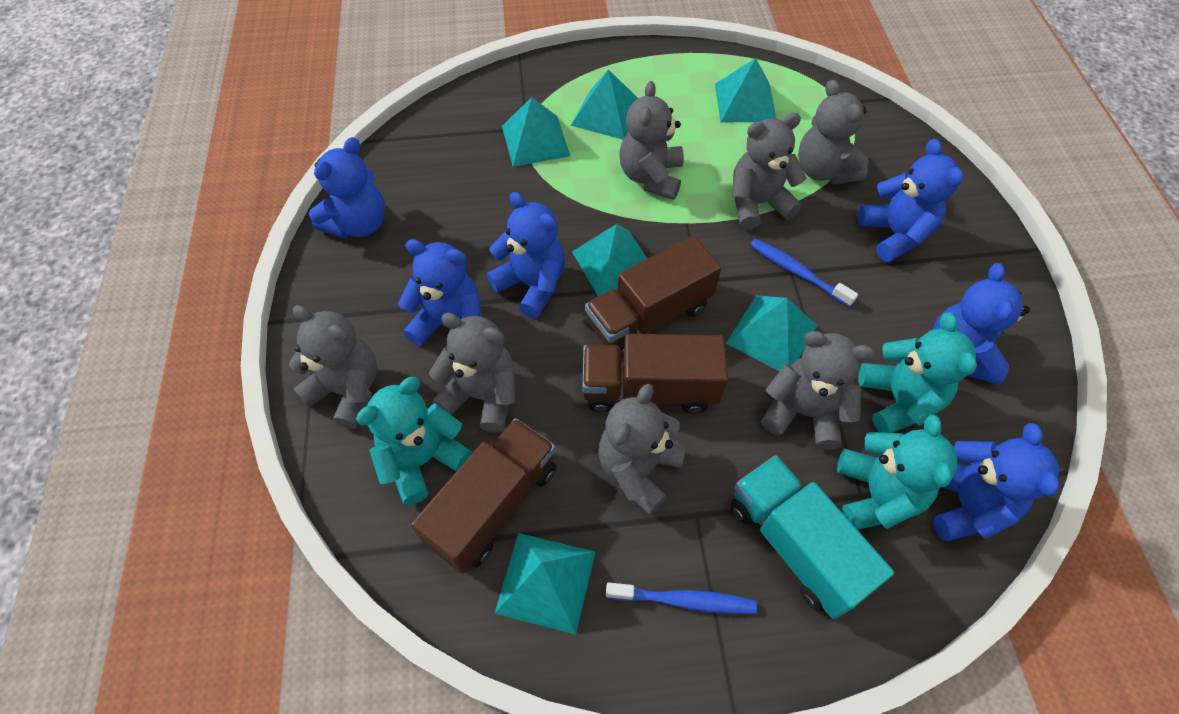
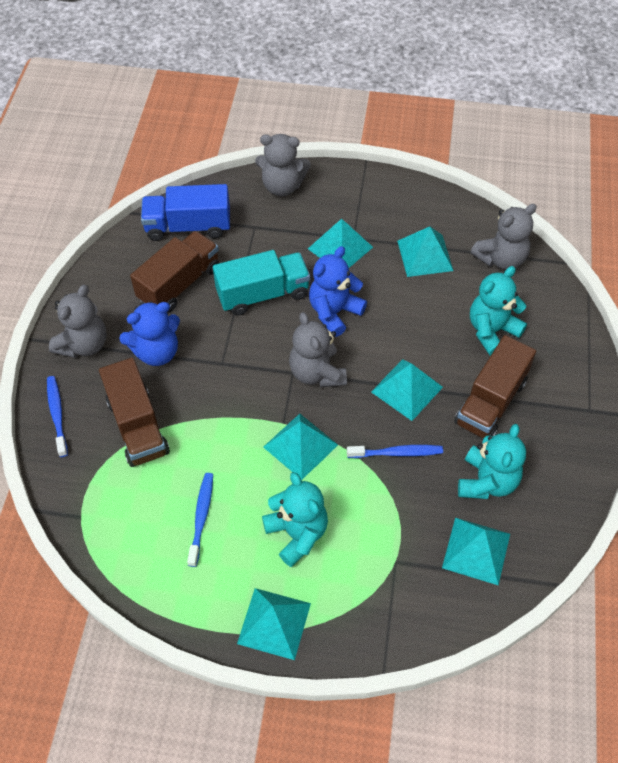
blue teddy bear: [309,137,385,239] [398,239,481,346] [487,192,565,318] [858,139,963,262] [932,263,1030,385] [933,423,1059,541] = 6 -> [119,302,180,366] [309,246,367,337] = 2
blue toothbrush: [606,582,757,614] [750,239,858,307] = 2 -> [47,376,68,457] [187,473,213,567] [347,445,443,458] = 3
blue truck: none = 0 -> [141,184,230,241] = 1
grey teddy bear: [289,305,377,429] [429,313,516,433] [598,383,686,515] [620,81,684,200] [732,113,806,230] [761,331,875,450] [798,80,869,184] = 7 -> [49,285,107,358] [255,134,311,196] [289,312,347,387] [470,204,537,270] = 4

